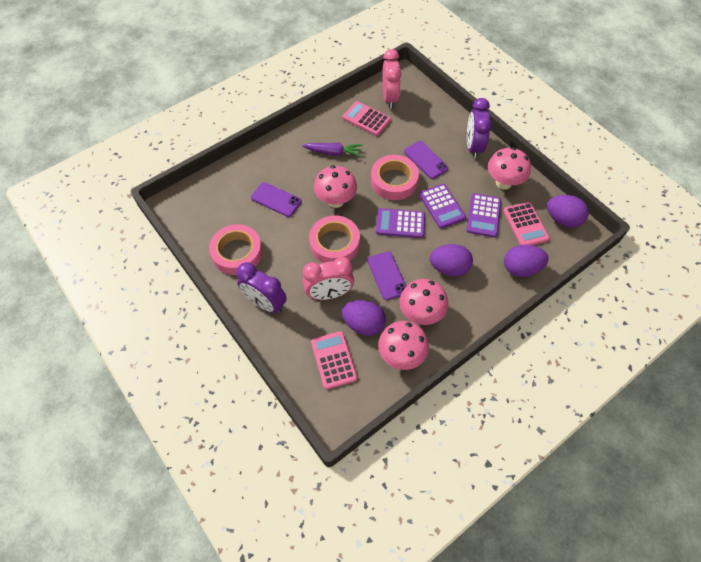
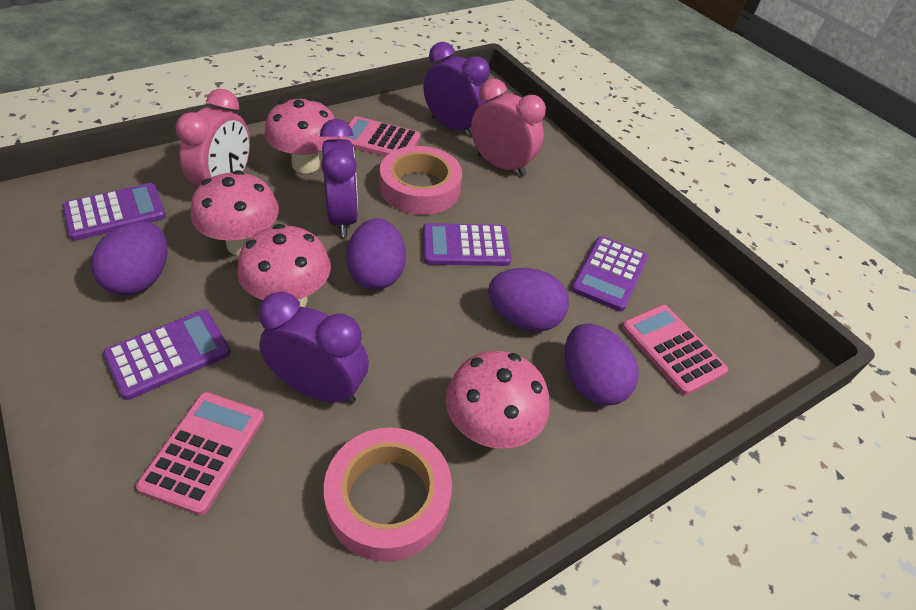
pink tape: [209,224,263,275] [309,215,360,263] [371,155,419,200] = 3 -> [324,428,452,562] [380,146,462,215] = 2
purple calculator: [376,208,425,238] [419,184,466,229] [467,193,501,237] = 3 -> [62,183,166,241] [103,310,231,400] [423,223,511,266] [571,236,648,312] = 4
purple carrot: [302,143,362,157] = 1 -> none = 0
purple clock: [237,262,287,313] [467,98,492,159] = 2 -> [258,292,369,404] [320,119,358,237] [424,42,490,137] = 3
purple phone: [251,182,301,217] [367,251,406,300] [404,141,448,179] = 3 -> none = 0

